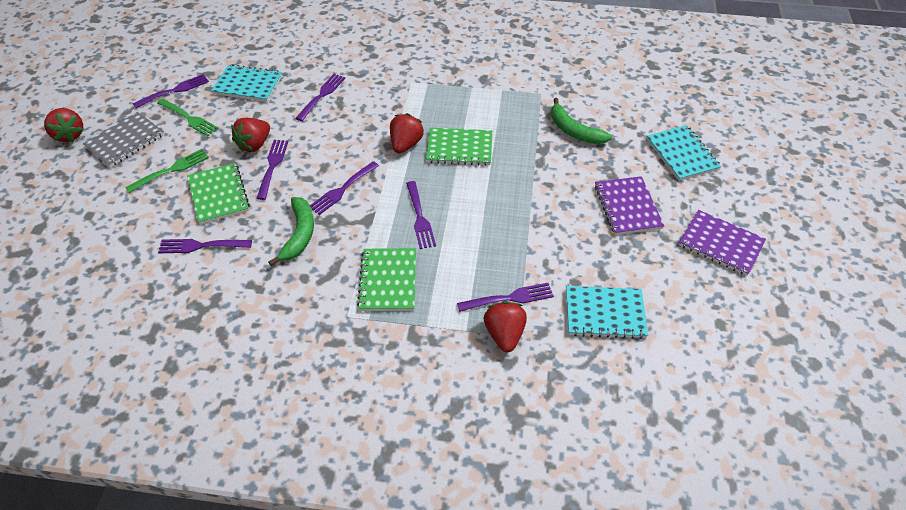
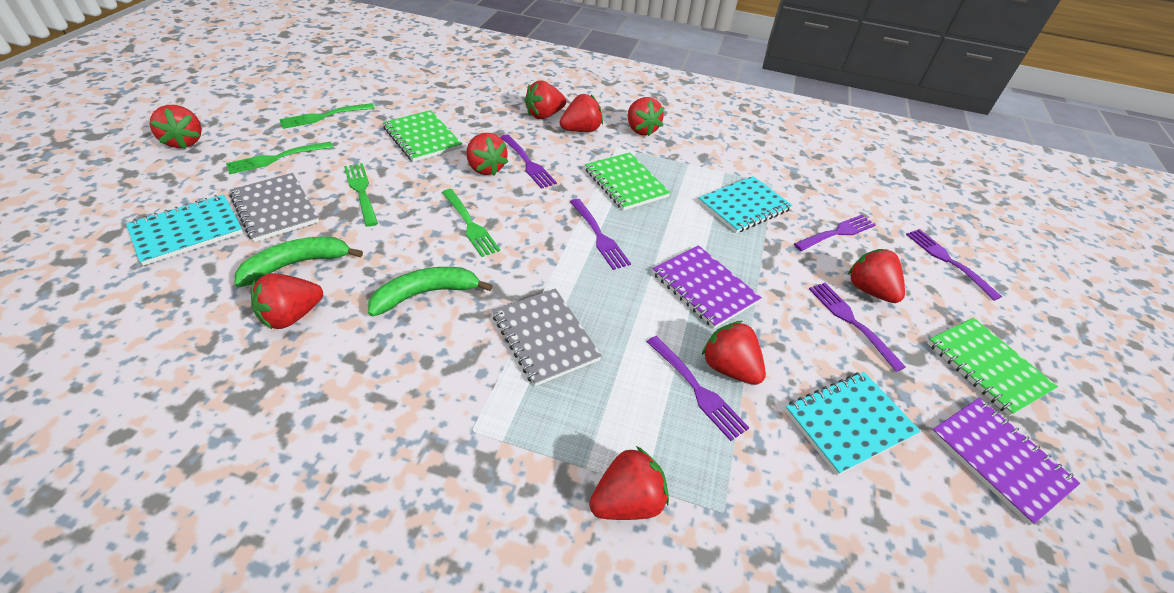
green fork: [125,149,209,193] [157,99,219,136] = 2 -> [226,141,333,174] [279,103,375,129] [344,163,378,227] [442,189,500,257] = 4
grey notebook: [83,112,165,167] = 1 -> [229,173,319,242] [492,289,602,386] = 2
purple fork: [133,74,209,108] [158,239,252,253] [256,140,288,200] [296,74,345,121] [310,161,379,215] [406,181,436,249] [457,283,554,312] = 7 -> [500,134,557,189] [570,199,631,270] [647,336,749,441] [794,215,876,251] [809,283,906,372] [906,229,1002,301] = 6
red strawberry: [44,108,83,142] [231,118,270,152] [390,113,424,153] [484,302,527,352] = 4 -> [150,105,202,149] [251,273,323,329] [467,133,508,176] [524,81,566,119] [560,94,603,132] [589,446,669,520] [628,97,664,136] [702,321,766,385] [848,249,905,303] = 9

